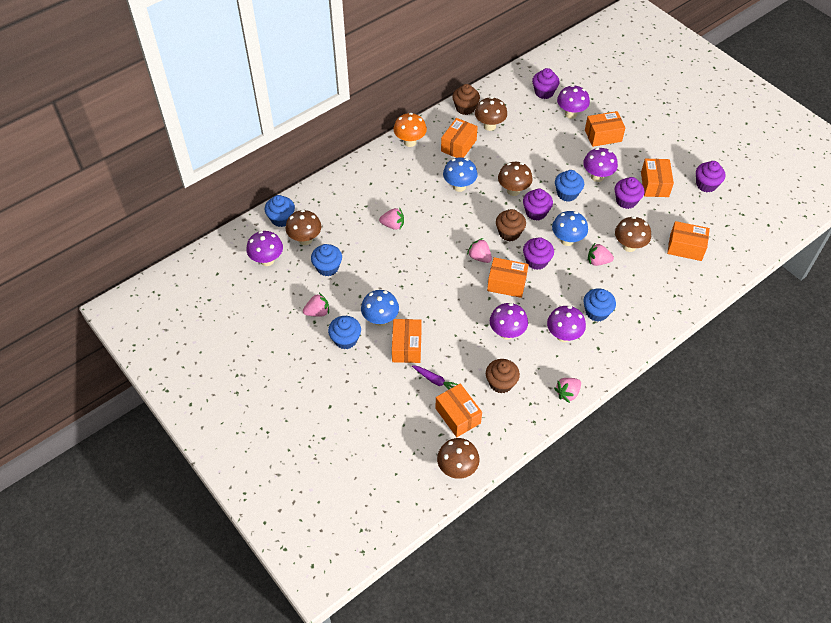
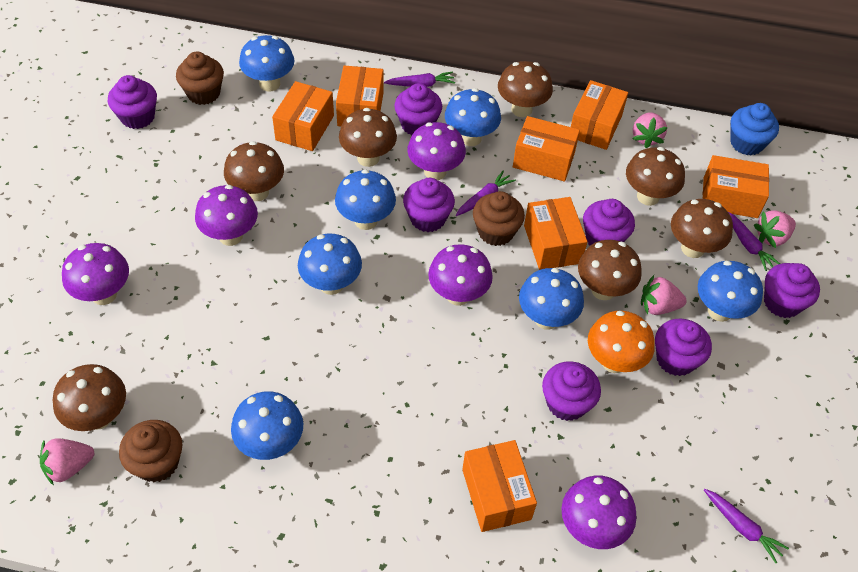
blue cupcake: [265,195,295,227] [311,244,342,276] [328,316,361,349] [555,170,584,202] [583,288,616,321] = 5 -> [730,103,779,155] = 1
blue mushroom: [361,290,399,326] [443,157,477,192] [552,211,588,246] = 3 -> [231,391,303,460] [239,35,294,92] [298,234,362,295] [335,169,396,230] [445,88,501,146] [519,268,584,330] [698,261,763,322] = 7
brown mushroom: [286,210,321,245] [437,438,480,479] [475,97,507,131] [498,162,533,196] [615,216,651,252] = 5 -> [52,364,126,431] [224,141,284,201] [339,108,397,167] [498,61,553,117] [578,240,642,300] [626,147,685,206] [671,199,733,258] = 7
pink strawberry: [303,293,329,317] [379,208,404,230] [467,238,492,263] [554,378,581,403] [588,243,614,266] = 5 -> [40,438,94,486] [633,112,668,148] [641,275,687,315] [754,210,796,248] = 4
purple carrot: [412,365,458,390] = 1 -> [384,72,455,87] [456,171,516,216] [704,489,789,563] [727,211,780,271] = 4
purple cupcake: [523,189,553,221] [523,237,554,270] [532,68,560,99] [615,177,645,209] [696,161,725,192] = 5 -> [108,75,157,129] [394,83,442,136] [403,178,455,232] [542,361,601,421] [583,199,635,245] [655,318,712,376] [764,263,820,318] = 7

